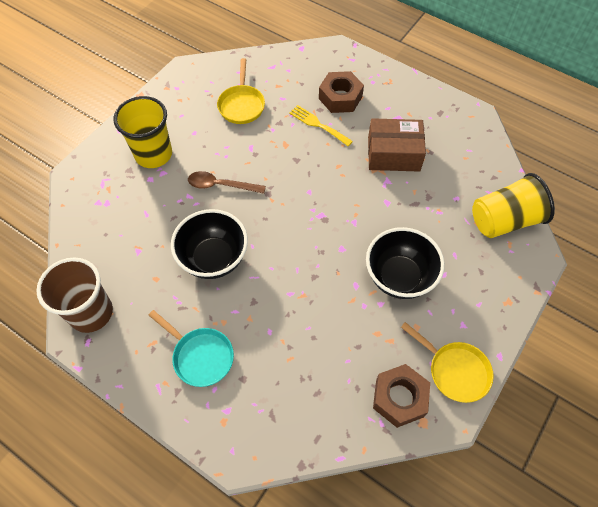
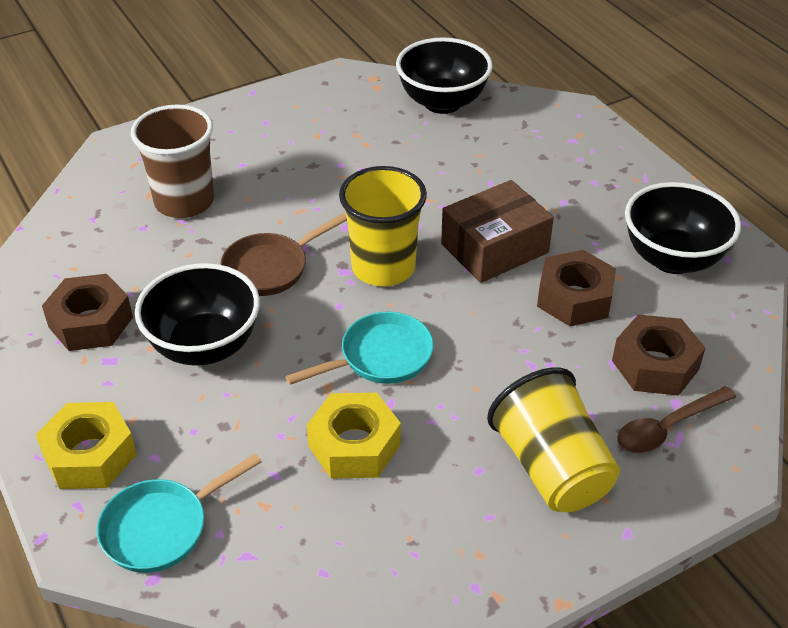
black bowl: [171,209,248,279] [366,227,445,299] = 2 -> [135,263,260,366] [396,37,493,114] [625,182,741,274] = 3
brown nut: [319,71,364,113] [373,364,430,428] = 2 -> [42,274,133,351] [537,250,616,326] [612,314,705,396] = 3
brown pan: none = 0 -> [220,213,347,296] = 1
turquoise pan: [148,310,234,387] = 1 -> [97,453,262,573] [285,312,434,385] = 2
yellow fork: [289,105,353,146] = 1 -> none = 0
yellow nut: none = 0 -> [36,402,137,489] [307,393,401,479] = 2
yellow pan: [217,58,265,124] [401,322,494,403] = 2 -> none = 0

